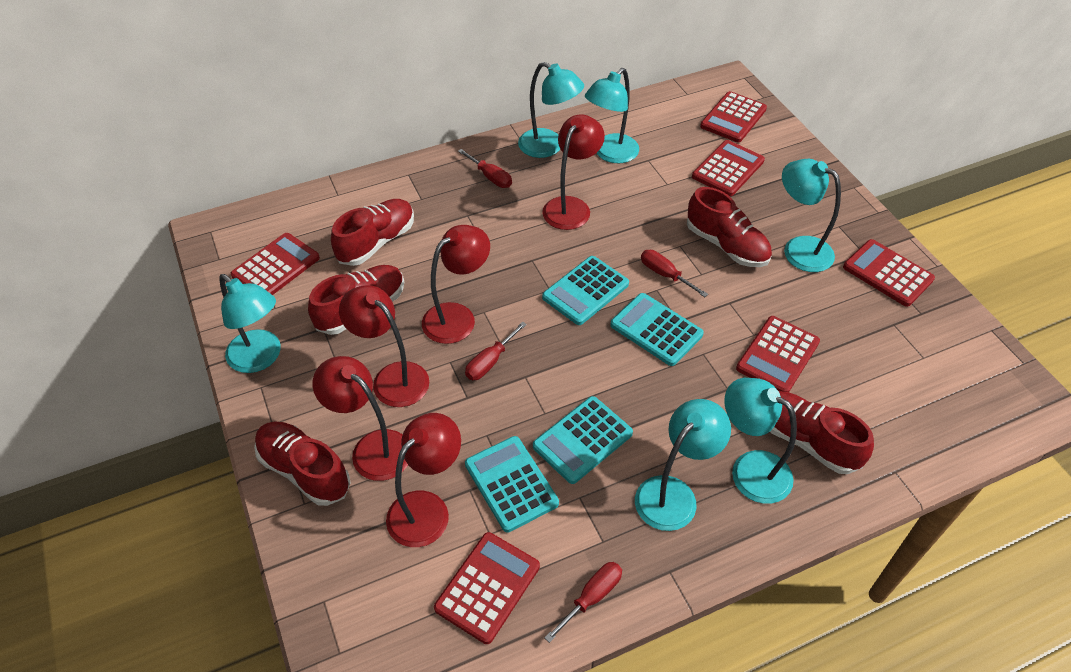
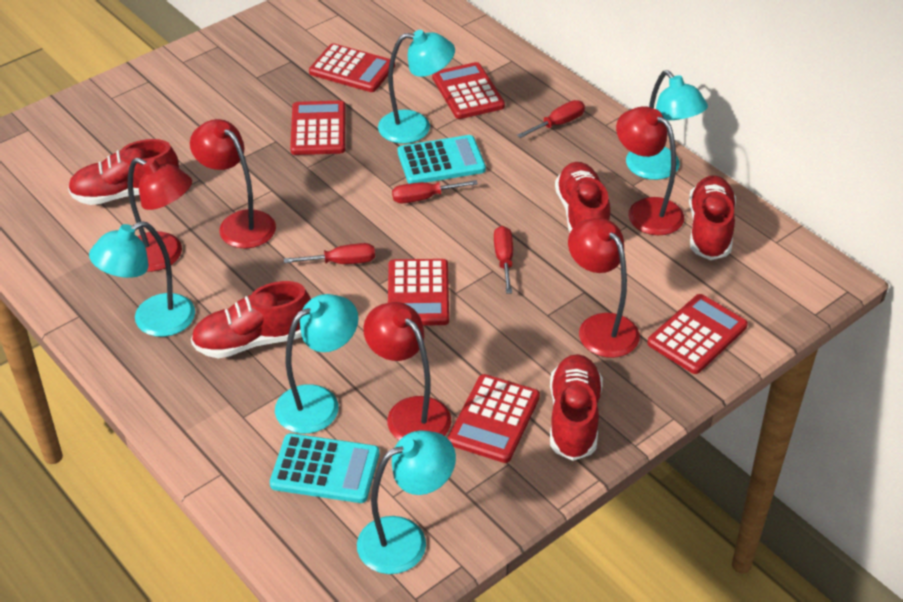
turquoise calculator: [465,436,559,533] [533,396,633,484] [542,256,629,325] [610,293,704,366] = 4 -> [270,433,379,503] [398,135,486,184] = 2
turquoise lamp: [219,274,281,373] [518,62,584,158] [585,68,639,163] [635,399,731,531] [724,378,797,504] [782,159,841,272] = 6 -> [89,221,195,337] [275,294,358,434] [357,430,456,574] [378,30,455,144] [626,70,708,180] = 5

